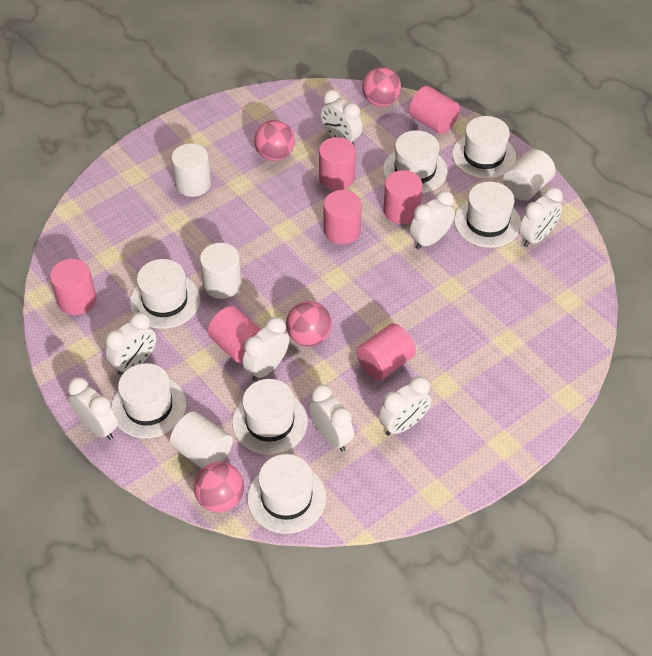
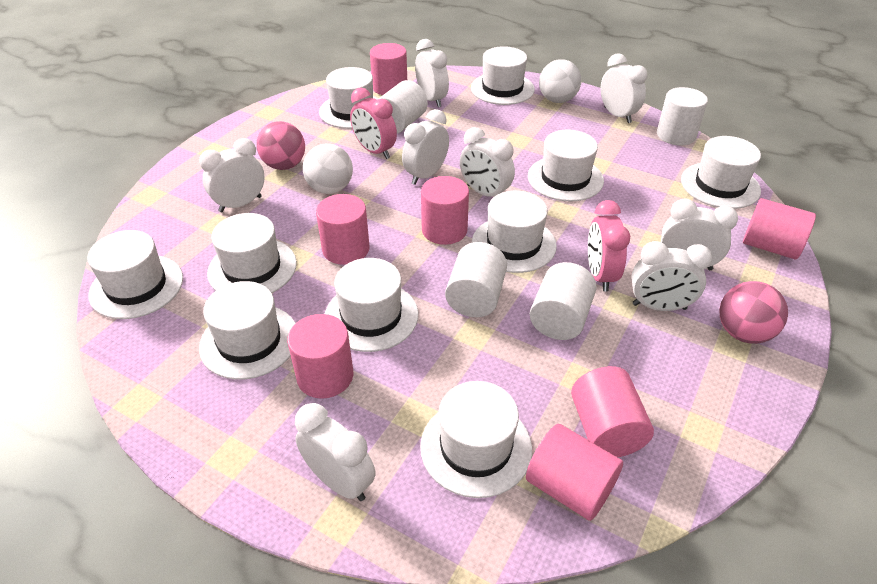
pink ball: [194,462,244,513] [254,120,295,161] [286,301,332,347] [362,67,401,107] = 4 -> [257,121,305,170] [719,281,788,344] = 2
pink clock: none = 0 -> [350,88,397,159] [588,200,630,292] = 2
white ball: none = 0 -> [303,144,353,194] [539,59,581,103] = 2
white hat: [111,363,186,438] [130,259,200,329] [232,379,308,455] [247,454,326,534] [383,130,447,194] [452,116,516,179] [454,181,521,248] = 7 -> [87,230,183,319] [199,281,295,380] [207,213,297,293] [319,67,378,129] [325,258,418,352] [420,381,532,498] [471,46,535,105] [472,191,557,273] [528,129,604,202] [681,136,761,209] = 10

